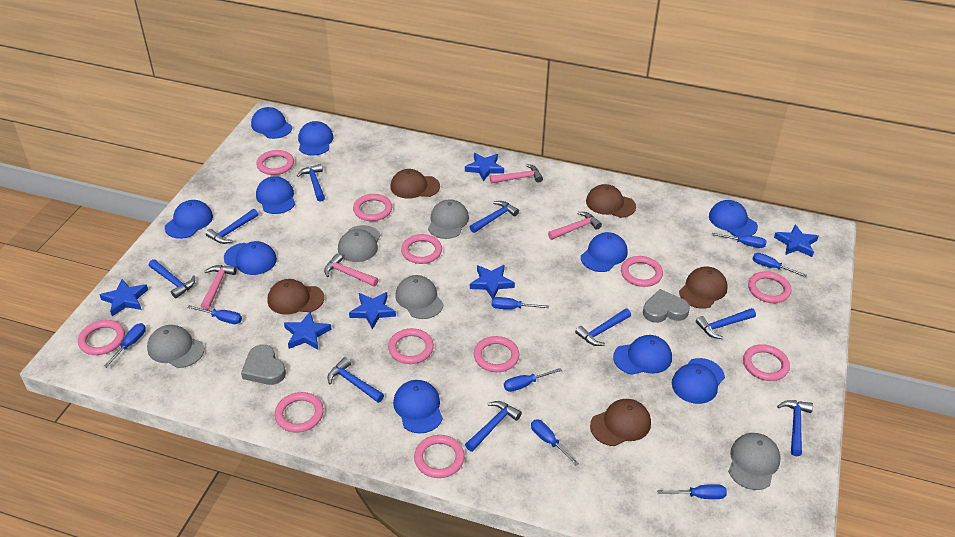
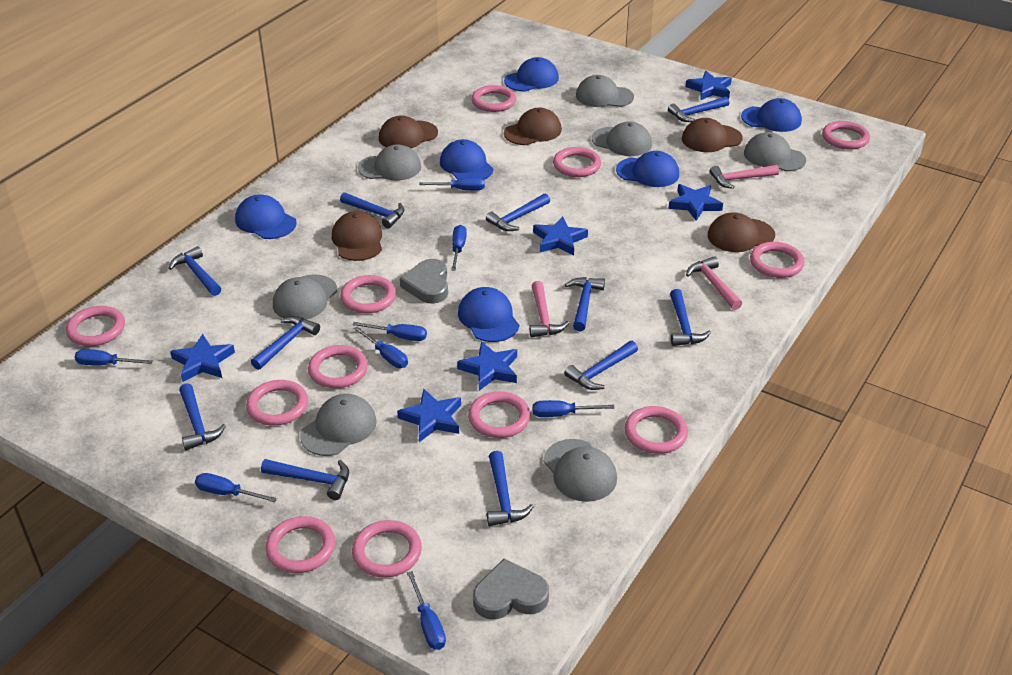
blue cap: [165,200,213,239] [224,241,277,275] [251,107,292,139] [256,176,295,214] [298,121,334,156] [393,380,443,433] [581,232,628,272] [613,335,672,375] [672,358,725,404] [709,200,758,237] = 10 -> [235,194,297,239] [440,139,493,180] [458,287,519,342] [504,57,559,92] [616,151,679,187] [741,98,802,132] = 6
blue hammer: [149,259,195,298] [206,209,258,244] [297,164,325,202] [327,357,384,403] [465,401,522,452] [470,201,519,233] [575,308,631,346] [696,308,756,339] [777,400,813,456] = 9 -> [168,246,221,296] [179,383,226,450] [251,316,320,370] [261,459,349,500] [340,192,405,228] [486,193,550,231] [487,451,534,526] [564,341,638,390] [565,277,605,331] [668,96,729,122] [670,289,711,346] = 11
grey cap: [147,325,204,368] [338,225,380,262] [395,275,444,319] [428,199,469,239] [728,433,781,490] = 5 -> [273,274,337,320] [300,394,377,456] [358,144,421,181] [544,439,617,502] [576,75,634,107] [592,121,652,156] [744,132,806,171] = 7
pink hammer: [201,265,237,310] [324,254,379,286] [490,164,543,184] [548,212,602,240] = 4 -> [529,281,569,337] [686,256,742,310] [710,165,779,189] = 3
pink ring: [78,320,125,355] [257,150,294,175] [275,392,324,433] [353,194,392,221] [388,328,434,364] [401,234,442,264] [414,435,465,478] [474,336,519,372] [621,256,663,287] [743,344,790,381] [748,271,792,303] = 11 -> [66,306,125,346] [246,380,308,426] [265,516,335,573] [308,345,368,388] [340,275,396,314] [352,520,422,578] [468,391,530,438] [471,85,516,112] [553,147,601,177] [625,406,688,454] [750,242,804,278] [822,121,870,150] = 12

